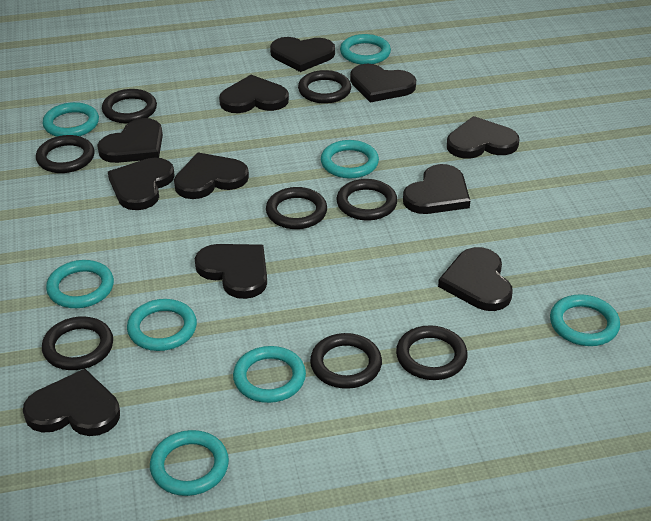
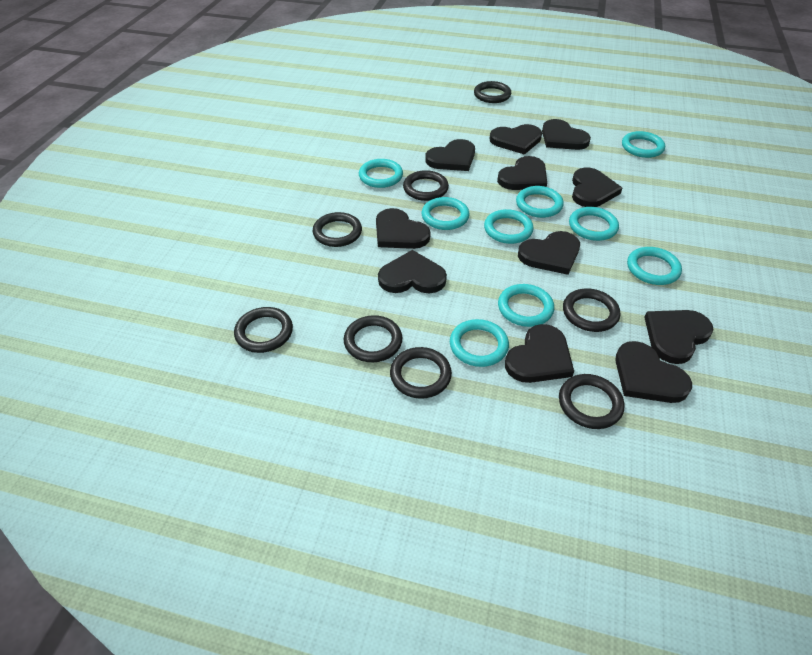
turquoise ring: [42,102,99,137] [46,260,114,308] [127,299,197,351] [150,430,229,496] [233,346,306,403] [321,140,379,179] [340,34,391,64] [550,294,620,346] = 8 -> [359,159,403,188] [422,197,469,230] [450,319,509,367] [484,209,534,244] [498,284,554,327] [516,186,564,218] [569,207,619,241] [622,131,665,158] [627,247,682,285] = 9

